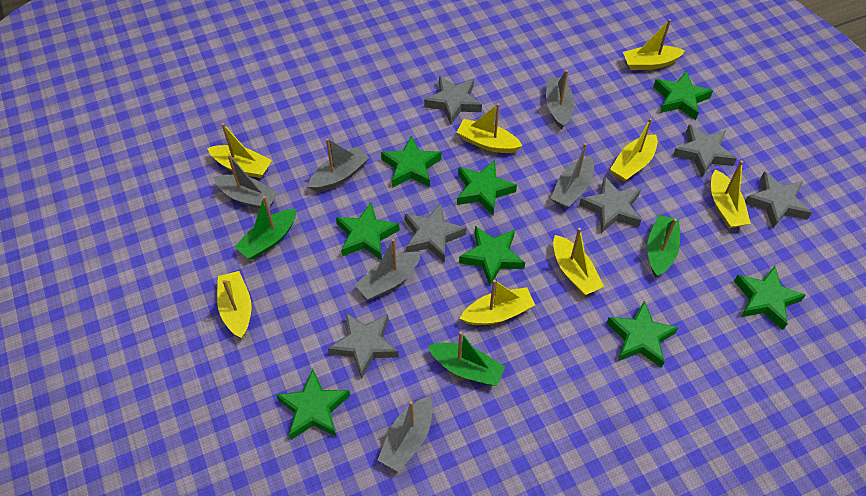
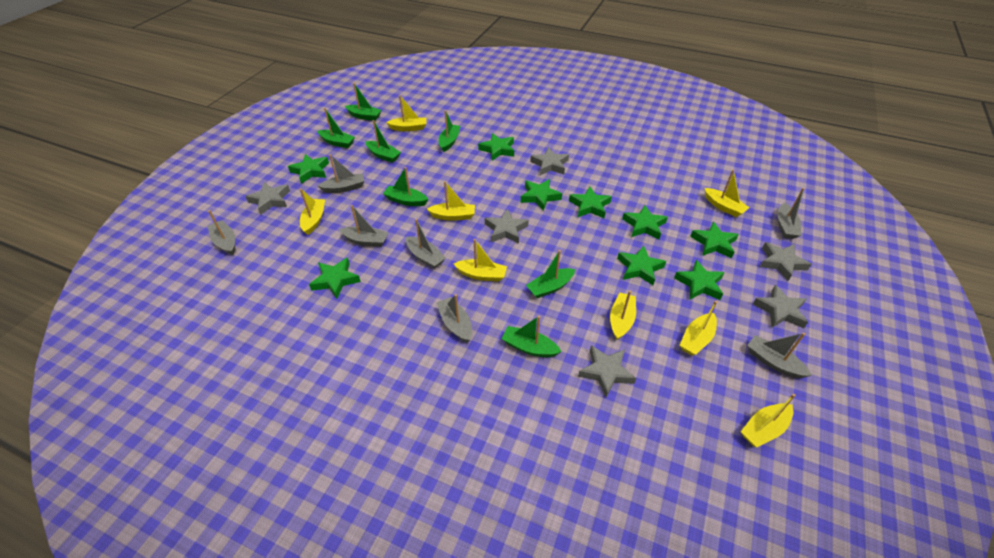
green boat: [234,196,296,260] [428,331,505,386] [647,215,680,277] = 3 -> [317,108,355,148] [345,83,382,121] [365,120,401,163] [383,167,428,206] [439,110,460,152] [501,316,562,357] [526,250,575,298] = 7
green star: [276,369,350,440] [336,203,400,260] [381,135,442,188] [457,160,517,216] [459,226,525,286] [607,301,679,368] [653,71,713,120] [734,266,806,330] = 8 -> [288,154,329,184] [309,257,361,299] [478,133,514,161] [521,179,562,211] [569,187,612,218] [617,246,666,285] [622,205,668,240] [674,260,725,300] [690,222,739,258] = 9
grey boat: [213,154,278,209] [308,138,369,192] [355,239,421,300] [378,396,433,472] [546,70,574,129] [551,143,594,209] = 6 -> [208,210,235,255] [318,154,364,193] [339,205,388,247] [406,219,446,269] [437,294,472,343] [747,333,812,378] [778,188,805,239] = 7

